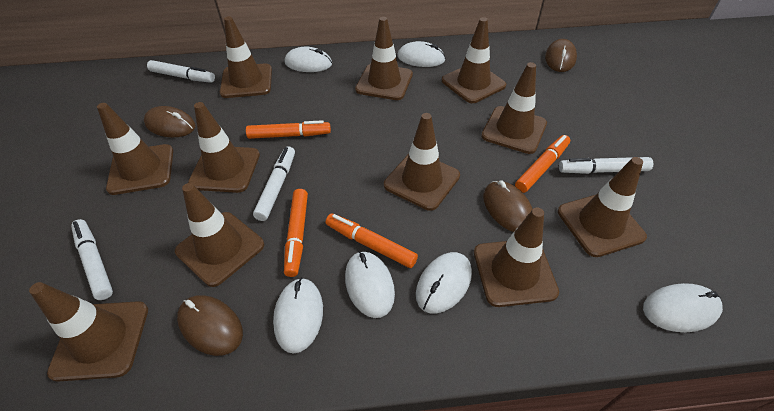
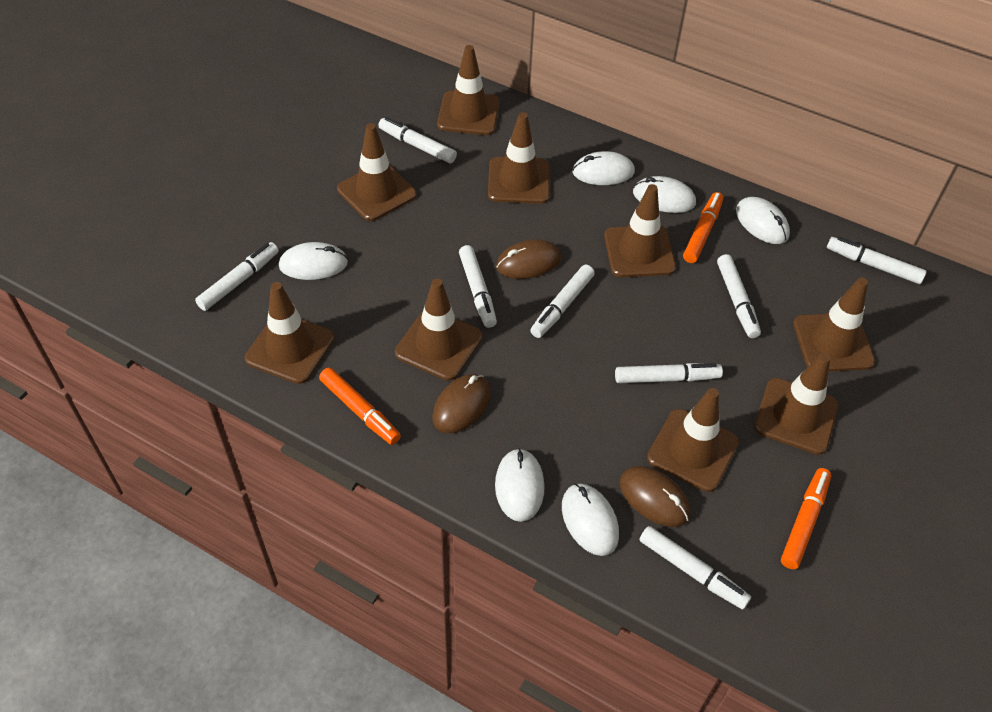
brown mouse: [144,106,195,137] [177,295,243,356] [483,180,533,232] [545,39,577,72] = 4 -> [432,374,491,433] [496,239,561,279] [620,466,690,527] = 3
brown traffic cone: [29,282,148,382] [97,103,173,195] [175,183,264,287] [188,102,260,193] [220,16,272,98] [355,17,413,100] [384,113,460,211] [442,17,506,103] [474,207,559,307] [481,62,547,154] [558,157,647,257] = 11 -> [245,282,335,384] [337,123,417,221] [395,279,483,381] [437,45,500,135] [488,112,550,204] [604,184,676,277] [647,388,739,492] [754,353,838,455] [793,278,875,371] = 9
orange marker: [246,120,331,139] [284,189,308,277] [326,213,418,268] [515,135,570,193] = 4 -> [319,368,401,445] [683,192,723,263] [781,468,831,569] = 3
white marker: [71,219,113,300] [147,60,215,83] [253,146,295,221] [559,157,653,174] = 4 -> [195,242,279,311] [378,117,457,163] [459,245,497,328] [530,265,595,338] [615,363,723,383] [639,526,751,609] [717,254,761,338] [827,237,926,284] = 8

